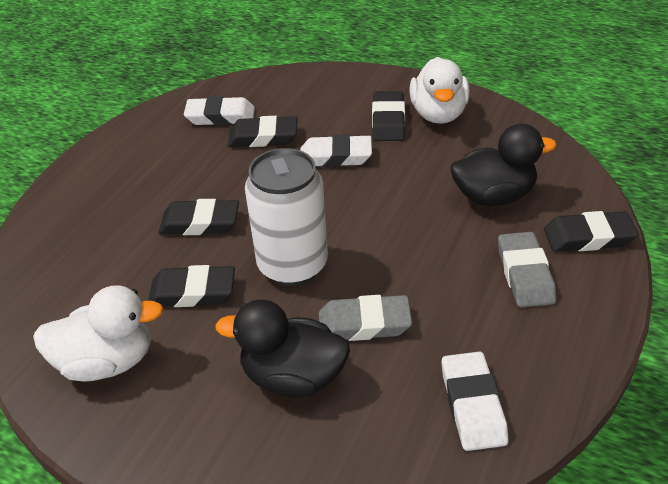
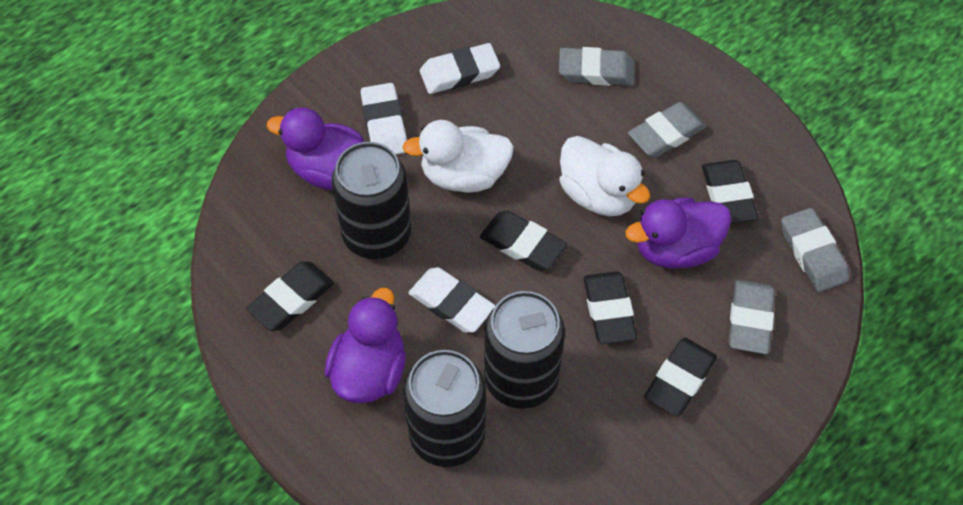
black can: none = 0 -> [331,142,411,259] [403,350,486,467] [484,291,565,409] = 3
black duck: [215,300,350,398] [450,124,557,206] = 2 -> none = 0
grey eraser: [319,295,412,341] [498,232,556,307] = 2 -> [559,47,634,86] [628,102,707,158] [728,280,775,354] [781,208,849,292] = 4
purple duck: none = 0 -> [267,107,364,190] [325,288,406,403] [626,197,731,268] = 3
white can: [245,148,328,286] = 1 -> none = 0

